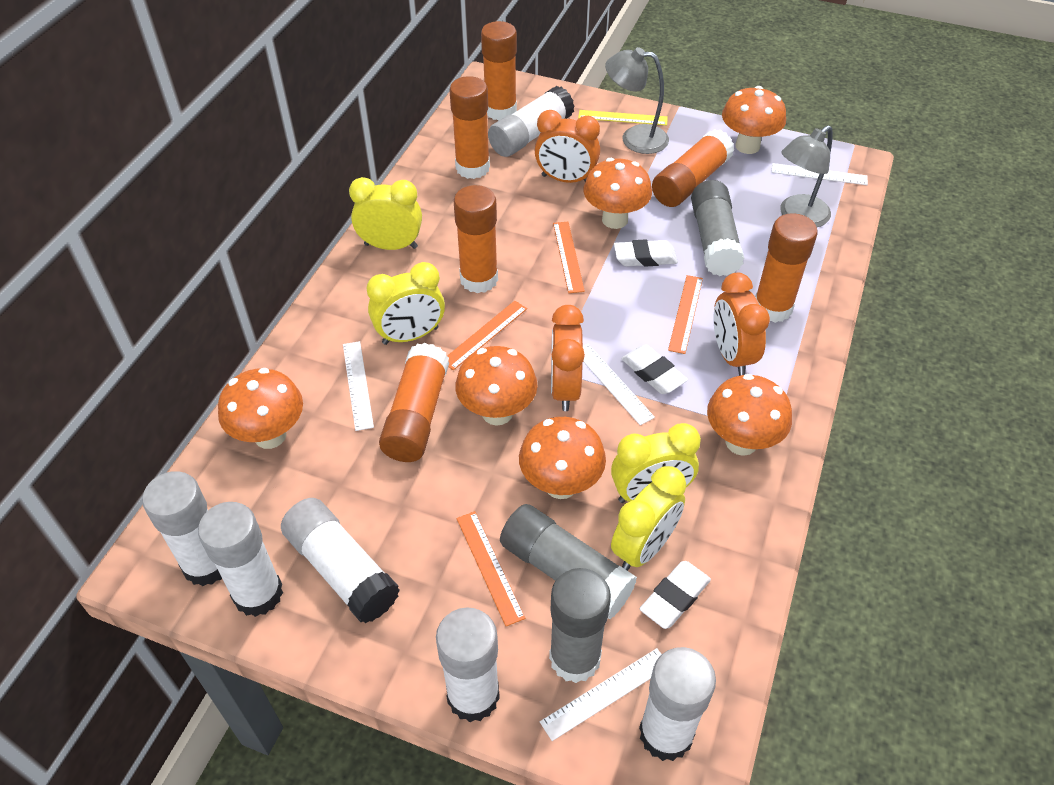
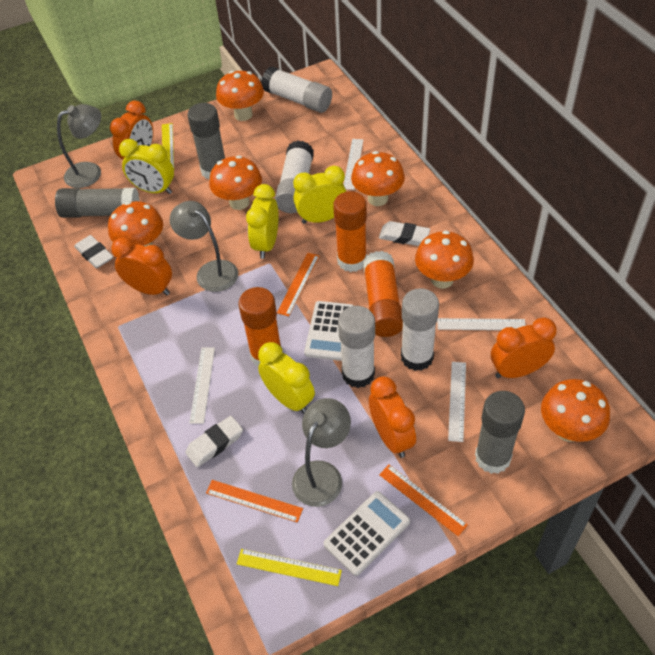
grey lamp: [605,47,669,154] [780,125,833,227] = 2 -> [57,104,101,188] [170,201,238,292] [292,398,351,507] = 3
orange clock: [535,110,600,183] [551,305,585,411] [714,273,770,376] = 3 -> [110,101,153,159] [111,237,172,295] [369,376,416,458] [491,317,557,378] = 4
orange glue stick: [379,343,449,462] [450,76,490,179] [454,185,498,293] [481,21,517,120] [652,129,735,207] [755,213,818,323] = 6 -> [238,287,281,367] [333,191,367,272] [363,251,403,337] = 3
orange ruler: [447,301,527,370] [457,511,525,627] [553,222,585,293] [668,275,703,354] = 4 -> [206,480,303,523] [277,253,319,317] [379,465,468,536] = 3
white calculator: none = 0 -> [304,301,354,361] [324,491,410,576] = 2
white glue stick: [142,471,222,586] [198,502,283,617] [281,498,400,623] [436,607,500,722] [488,86,575,157] [639,647,716,761] = 6 -> [261,67,332,113] [275,140,314,213] [338,306,375,388] [401,288,439,371] = 4
yellow ruler: [578,110,668,125] = 1 -> [162,123,174,168] [237,549,342,586] = 2

